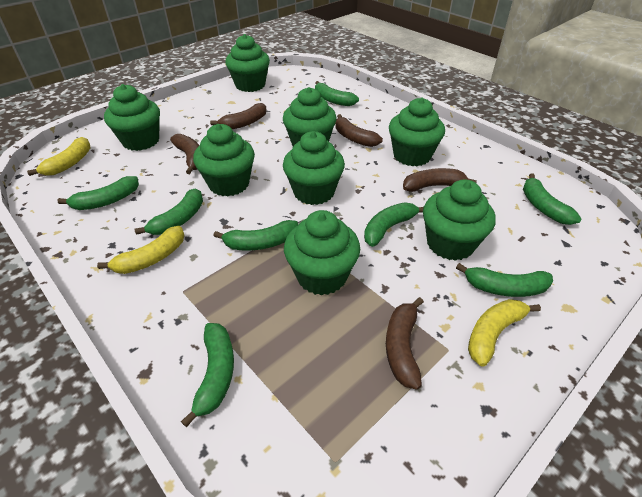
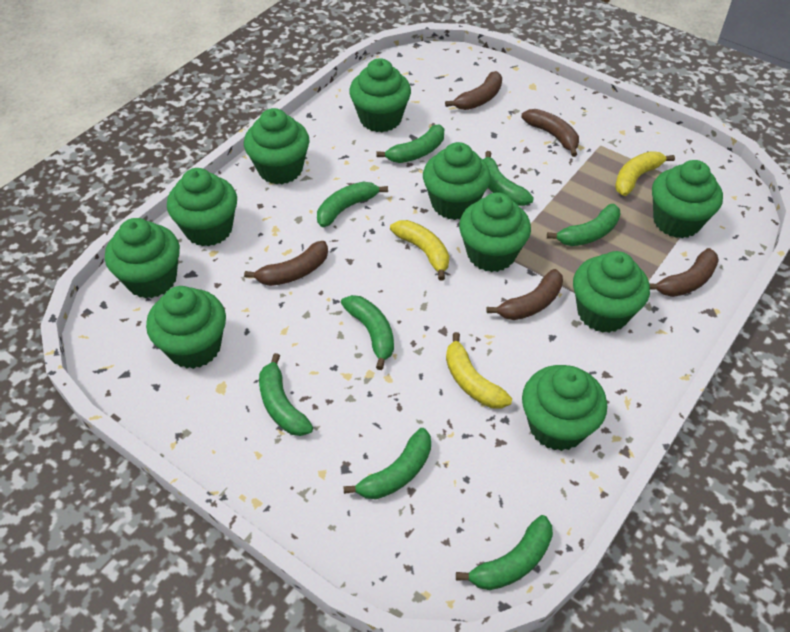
green cupcake: [104,84,160,151] [193,124,255,196] [225,34,270,92] [283,87,337,146] [283,131,345,205] [284,210,360,295] [389,98,445,166] [423,180,496,261] = 8 -> [105,218,180,298] [146,286,226,369] [167,168,237,247] [244,108,310,184] [349,58,411,132] [423,142,491,220] [459,192,531,272] [522,365,607,451] [573,251,650,333] [652,160,723,238] = 10

